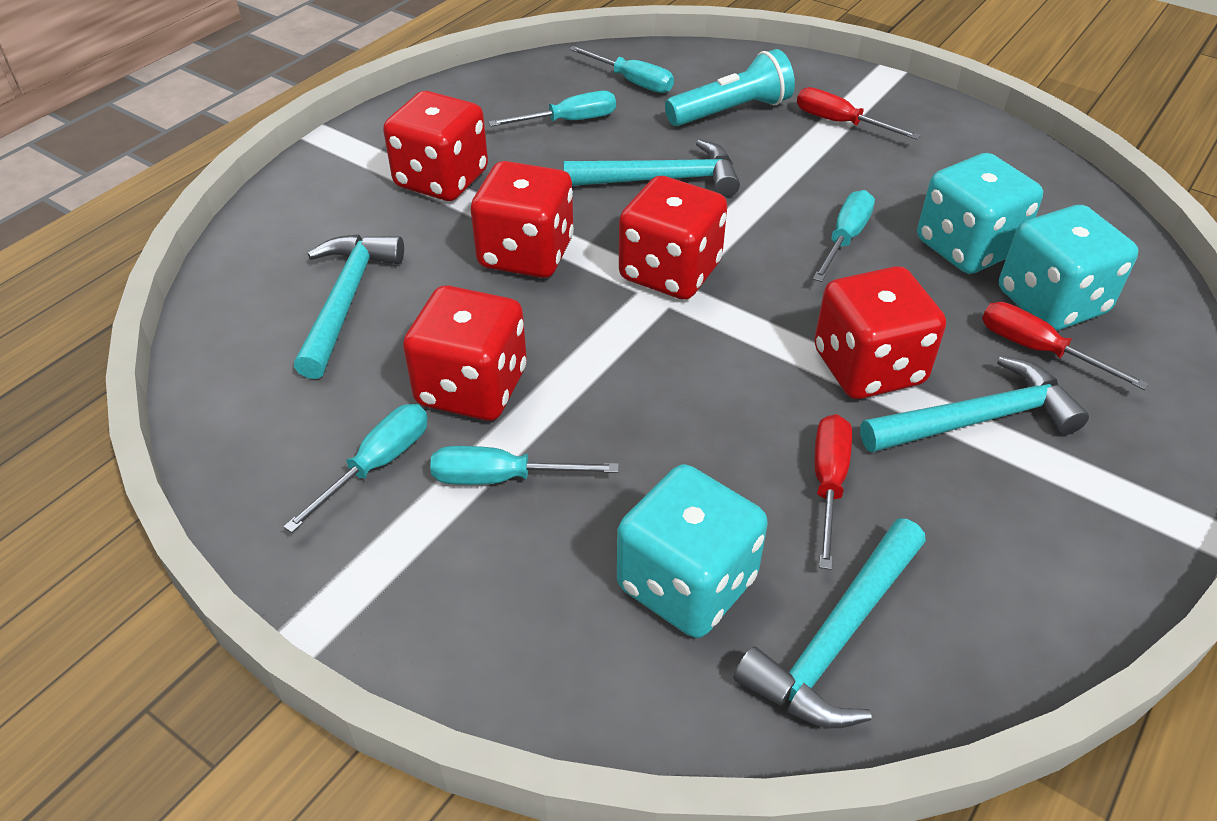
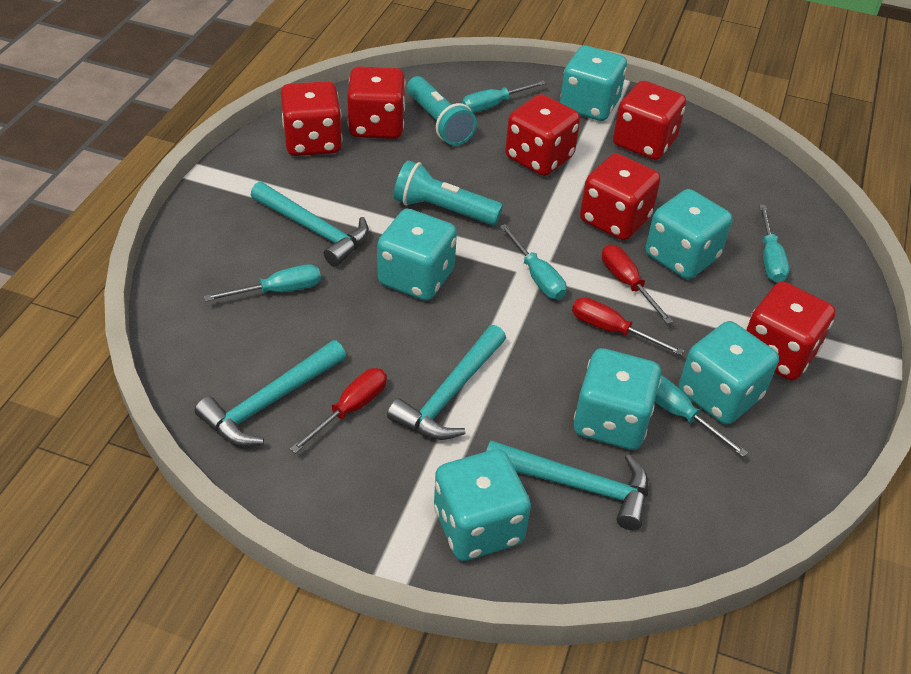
red dice: [383,91,488,201] [403,286,527,421] [471,161,574,278] [619,176,728,300] [814,266,946,399] = 5 -> [281,81,342,156] [347,66,406,139] [505,94,580,176] [580,153,661,240] [613,81,686,160] [746,281,836,381] = 6
turquoise dice: [617,464,768,638] [917,153,1043,274] [999,205,1138,331] = 3 -> [377,209,457,301] [434,449,531,561] [560,46,627,121] [574,348,661,450] [645,189,732,279] [679,321,779,425] = 6
turquoise flashlight: [665,49,795,126] = 1 -> [394,160,503,225] [407,76,477,146] = 2

